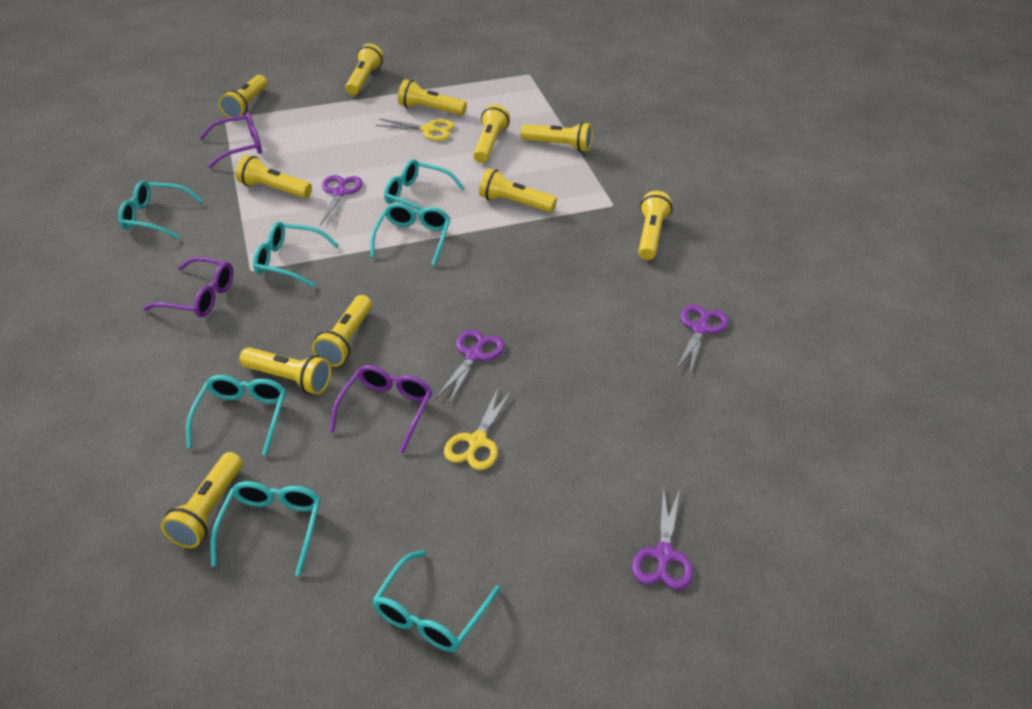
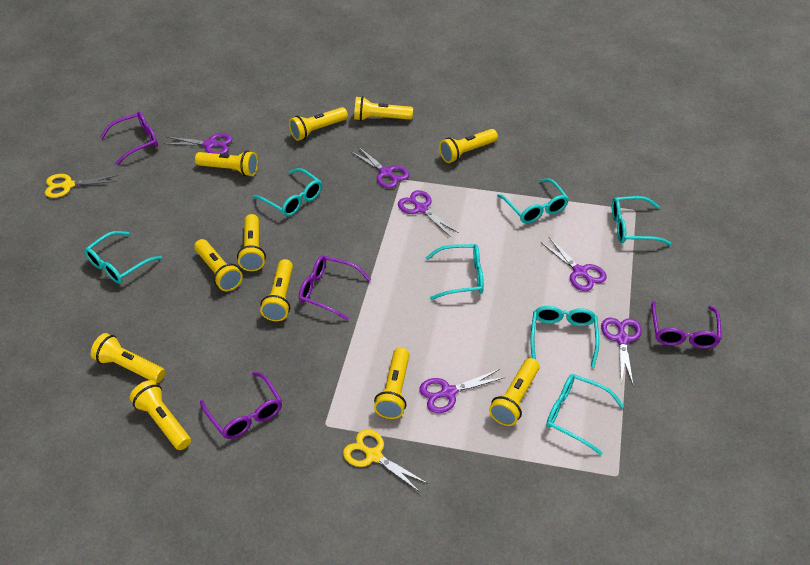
purple glasses: [143,257,233,317] [199,112,262,168] [329,365,432,453] = 3 -> [100,112,158,165] [200,372,282,439] [299,256,371,320] [652,301,721,349] = 4
purple scissors: [320,175,363,227] [435,330,505,404] [632,486,693,590] [676,305,729,374] = 4 -> [164,133,233,154] [352,147,409,188] [398,190,459,237] [419,369,505,413] [541,238,606,291] [601,317,641,384] = 6

